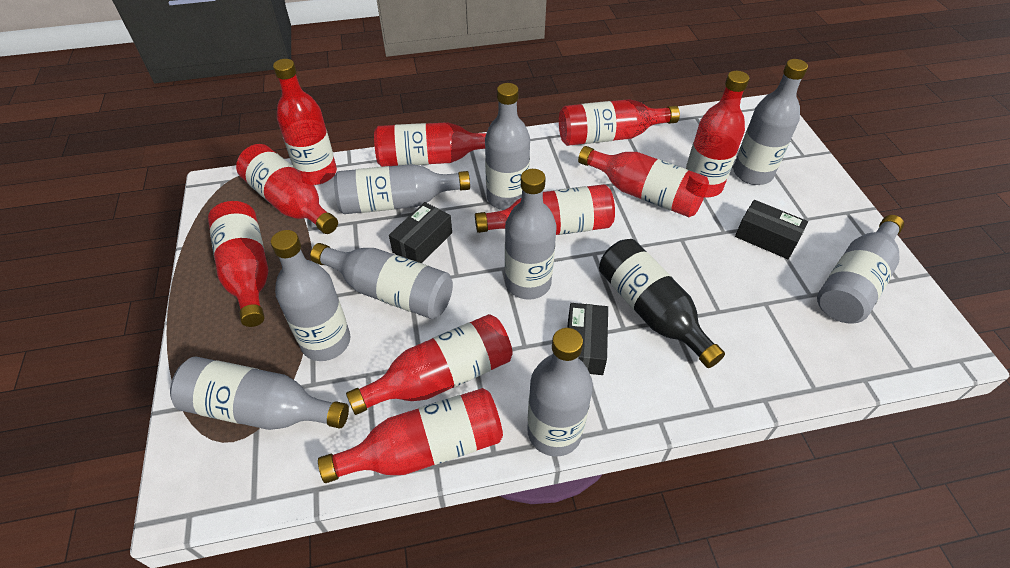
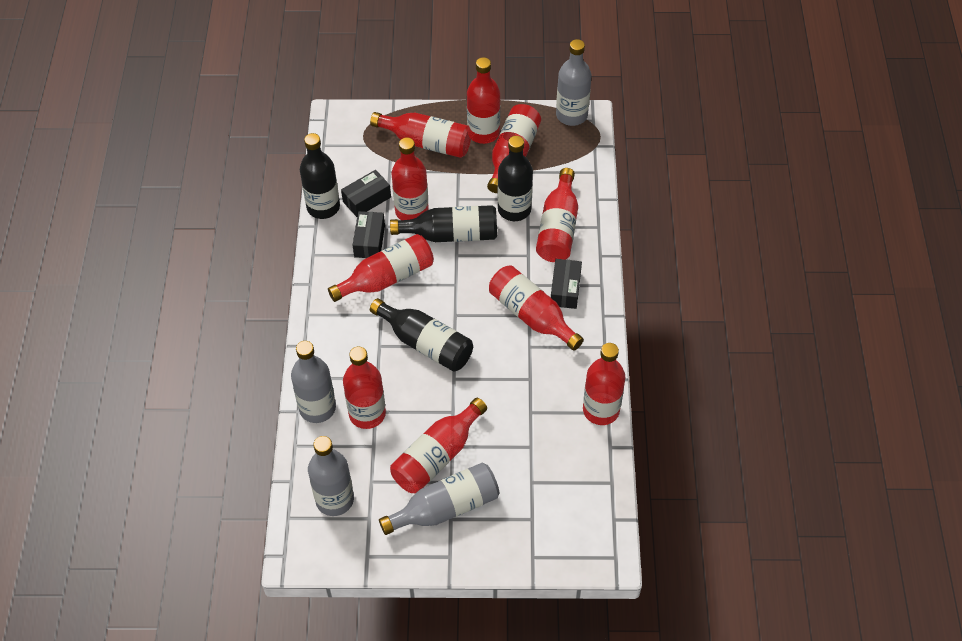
black bottle: [599,239,725,368] = 1 -> [300,133,340,219] [370,298,473,372] [390,205,497,242] [498,136,533,221] = 4
grey bottle: [170,356,349,430] [271,230,350,361] [310,243,453,319] [334,164,470,214] [485,83,530,210] [505,169,557,300] [527,328,593,457] [733,59,808,185] [817,215,904,324] = 9 -> [291,341,336,423] [308,436,354,516] [379,463,499,535] [556,39,591,126] = 4

